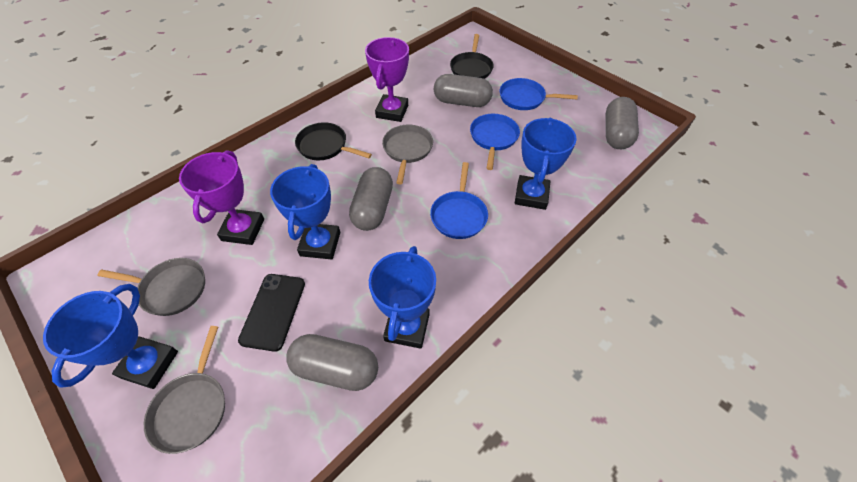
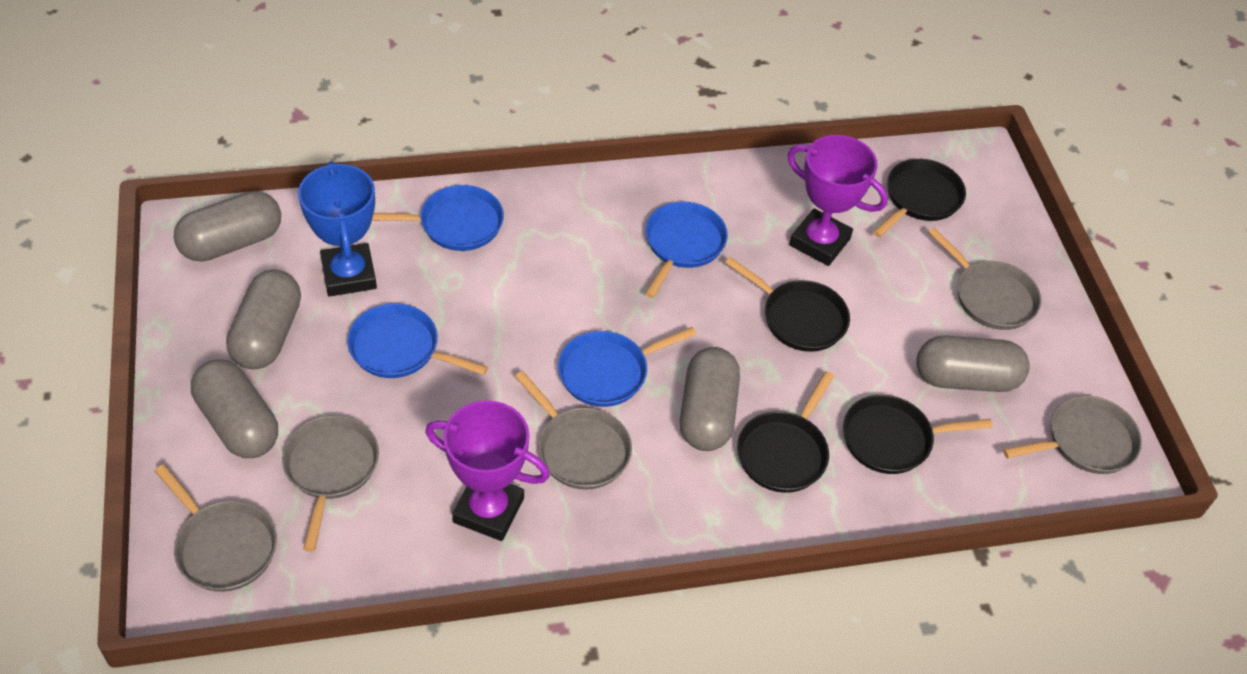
black pan: [295,122,372,160] [450,34,494,79] = 2 -> [725,257,850,352] [737,371,834,493] [843,395,993,474] [873,159,966,237] = 4
black phone: [238,274,305,352] = 1 -> none = 0
blue pan: [430,162,488,239] [470,114,520,170] [499,78,578,110] = 3 -> [347,303,488,378] [372,185,504,251] [558,327,697,407] [645,202,728,298] = 4
blue trophy: [43,284,178,389] [270,164,340,260] [369,246,436,349] [515,118,577,210] = 4 -> [298,161,377,297] = 1
grey capsule: [286,334,378,391] [349,167,393,231] [434,74,493,107] [606,97,639,149] = 4 -> [174,191,281,262] [191,359,278,458] [226,269,301,369] [680,347,740,451] [916,336,1030,392] = 5
grey pan: [97,258,205,316] [144,326,225,454] [382,125,433,184] = 3 -> [155,464,277,592] [282,415,379,552] [515,371,632,490] [928,228,1041,330] [1003,396,1142,474] = 5

